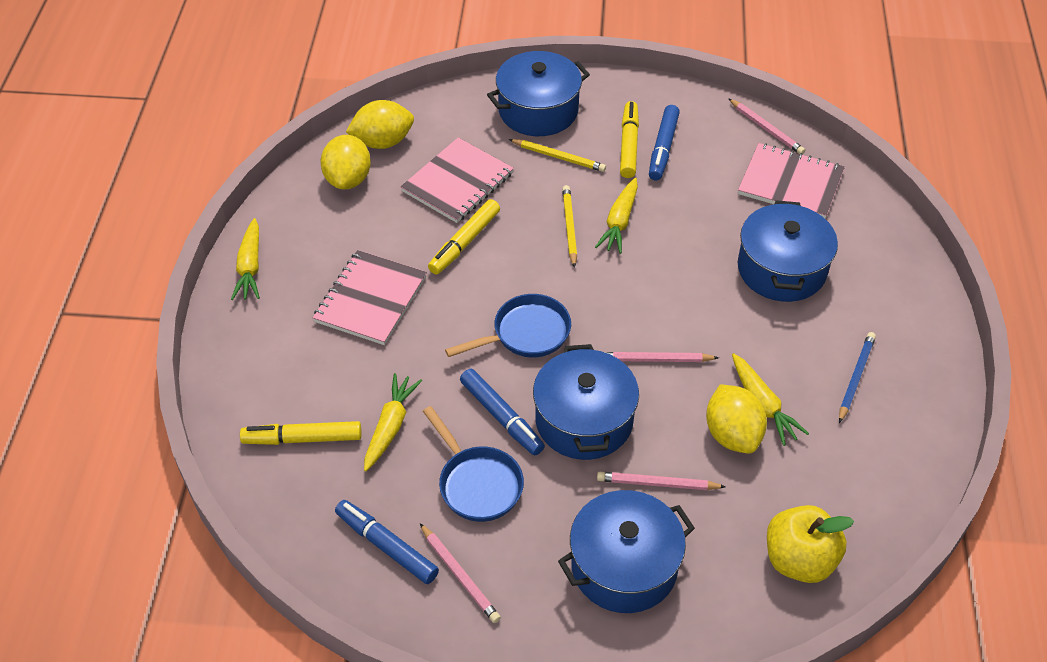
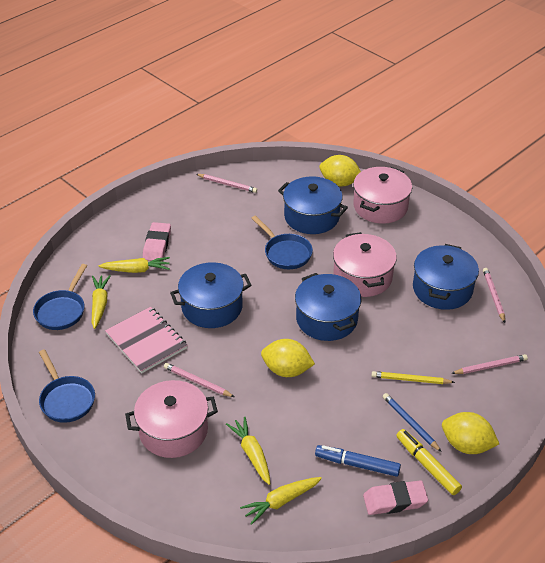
blue marker: [335,500,439,584] [460,369,545,455] [649,105,680,180] = 3 -> [315,445,401,477] = 1
blue pan: [423,406,524,522] [445,294,571,358] = 2 -> [33,264,87,330] [39,349,95,423] [251,215,313,269] = 3
pink eraser: none = 0 -> [143,222,171,261] [363,480,428,515] = 2
pink notebook: [313,250,427,345] [401,138,514,223] [738,143,845,219] = 3 -> [105,307,188,374] = 1
pink pot: none = 0 -> [125,380,218,458] [333,232,397,297] [353,167,412,224] = 3
yellow apple: [767,505,854,583] = 1 -> none = 0
yellow marker: [240,421,362,445] [428,199,500,275] [620,101,639,178] = 3 -> [396,429,462,495] = 1
yellow pencil: [509,139,606,172] [562,185,577,268] = 2 -> [372,371,455,384] = 1

